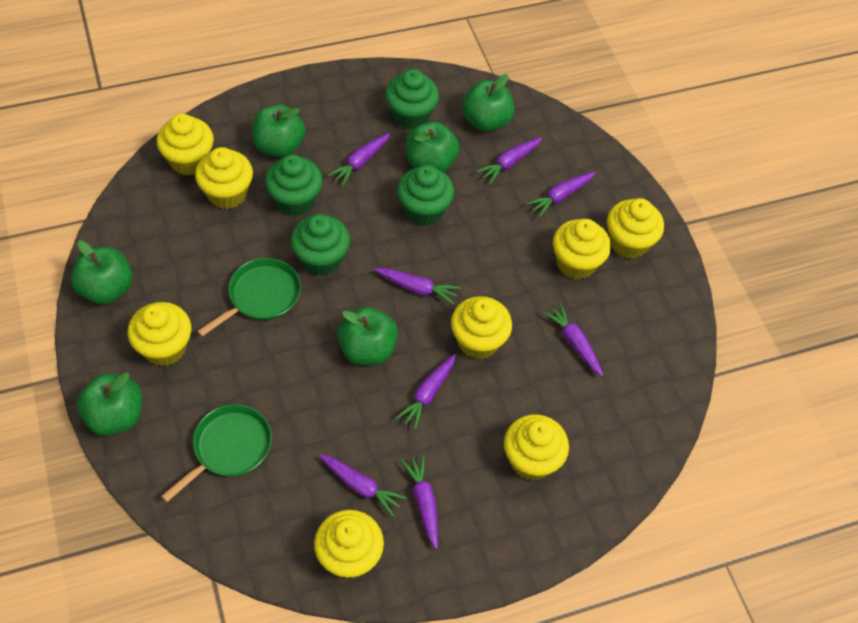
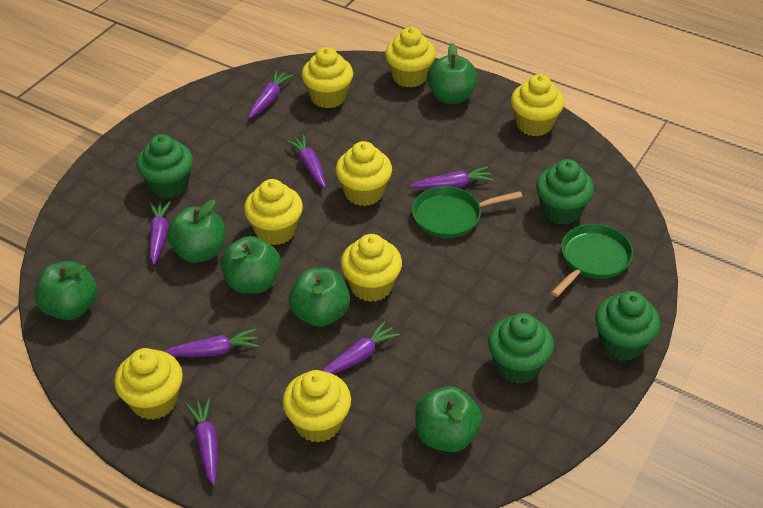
purple carrot: [319,454,406,517] [328,133,390,186] [374,268,461,305] [396,354,456,430] [401,455,438,549] [476,137,542,184] [526,172,595,217] [543,303,603,376] = 8 -> [150,201,171,265] [164,329,259,357] [185,398,218,486] [249,71,293,118] [286,134,326,188] [322,321,400,374] [410,167,493,189] = 7

